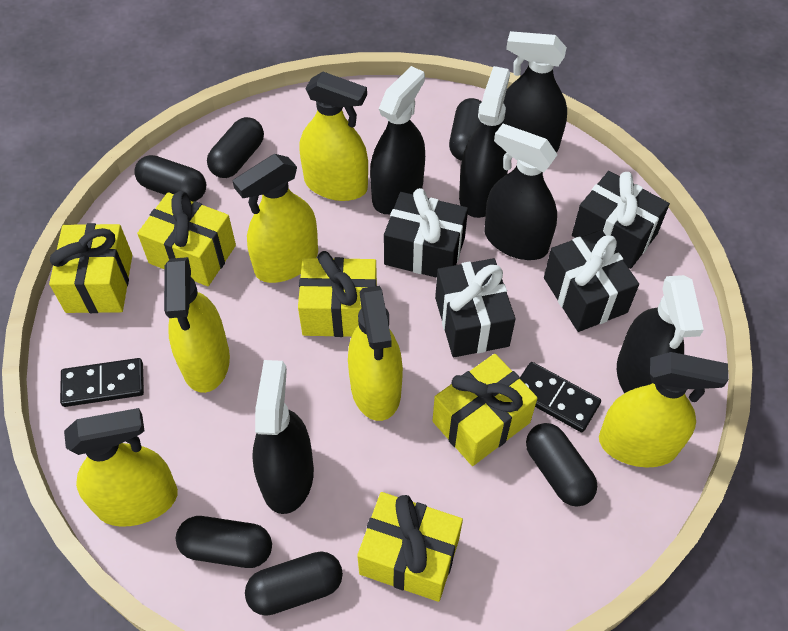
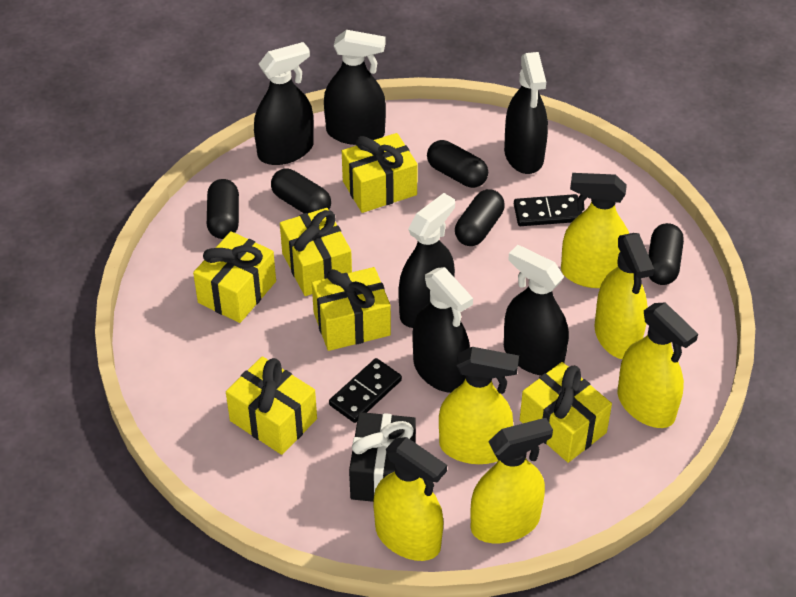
black capsule: [134,155,206,202] [176,516,272,568] [207,117,264,178] [245,551,343,616] [449,98,482,161] [526,423,597,507] = 6 -> [207,179,239,239] [271,169,331,214] [427,140,488,188] [455,189,505,246] [648,223,684,285] = 5
black gift: [384,188,468,278] [435,258,516,357] [544,230,639,332] [572,171,670,269] = 4 -> [349,412,416,502] = 1
yellow gift: [49,223,132,313] [137,191,236,286] [298,251,377,337] [357,492,463,602] [433,354,537,466] = 5 -> [193,231,276,323] [226,356,317,455] [280,208,352,296] [312,267,391,351] [342,133,418,213] [520,362,612,463] = 6

